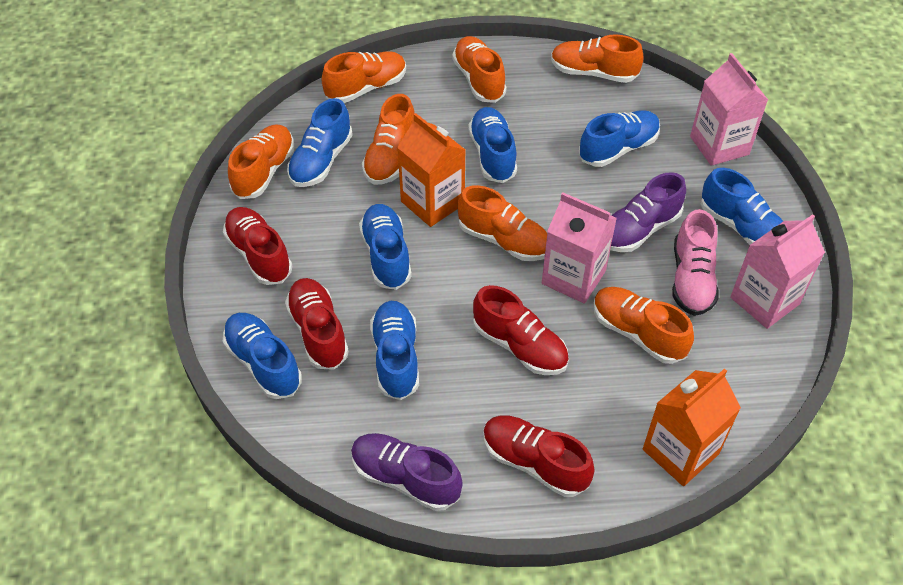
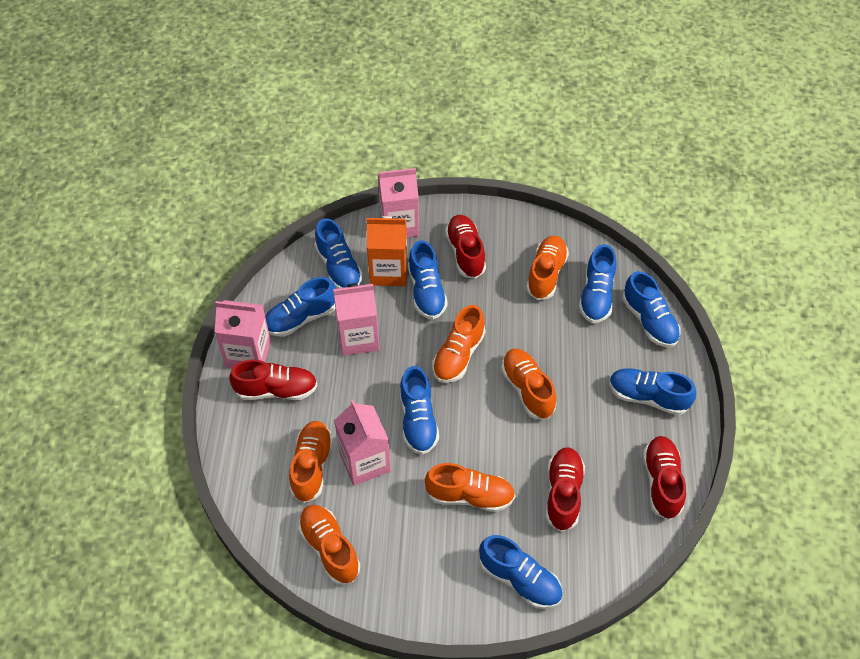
blue shoe: [223,313,302,399] [287,98,353,187] [359,204,412,290] [370,301,419,400] [468,107,517,183] [579,110,660,167] [701,168,783,245] = 7 -> [265,277,336,337] [315,218,363,288] [400,366,439,455] [408,241,448,319] [479,535,563,609] [579,244,616,323] [609,368,696,415] [622,271,681,347] = 8
orange carton: [397,113,465,227] [643,368,741,486] = 2 -> [367,216,407,286] = 1
orange shoe: [228,124,294,199] [322,51,406,103] [362,94,415,185] [452,36,506,103] [457,185,547,261] [551,35,644,83] [594,287,694,364] = 7 -> [289,421,333,503] [298,505,360,585] [425,463,515,512] [432,305,485,383] [501,348,556,419] [526,236,569,300] = 6
pink carton: [542,192,617,304] [690,53,768,166] [730,214,825,329] = 3 -> [215,300,271,368] [333,283,380,356] [334,400,391,486] [378,168,419,237] = 4
pink shoe: [672,209,719,316] = 1 -> none = 0
purple shoe: [351,433,463,511] [610,172,686,252] = 2 -> none = 0

